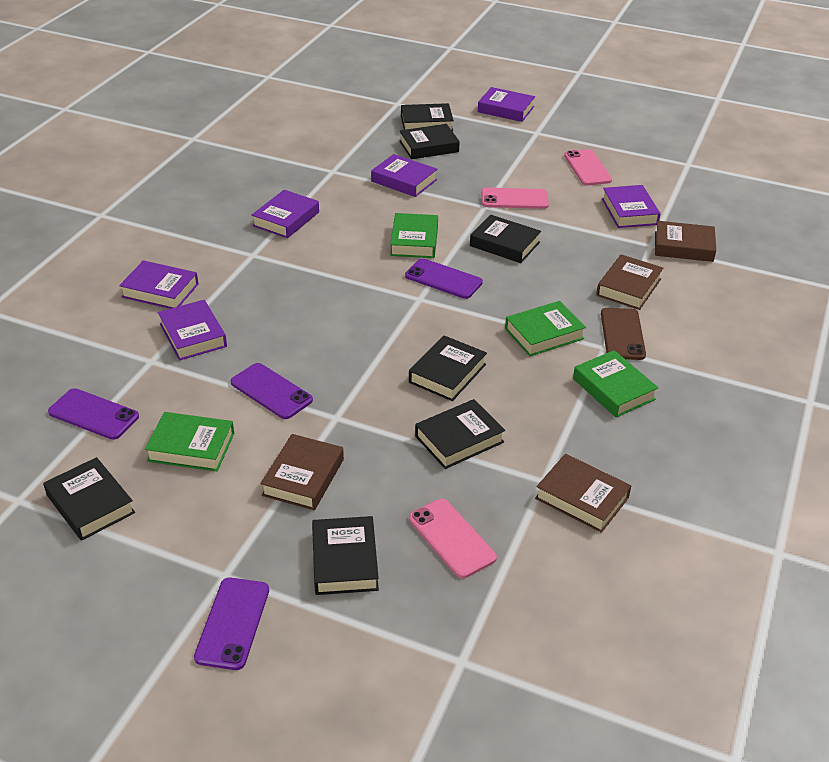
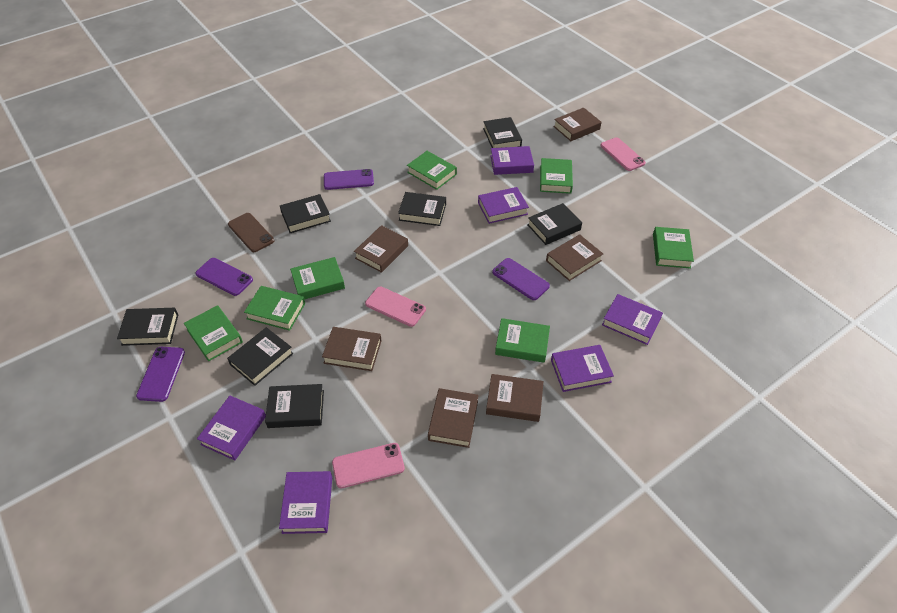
brown book: [260,434,344,510] [535,454,631,533] [596,254,663,310] [655,221,716,262] = 4 -> [322,327,382,371] [354,225,408,273] [428,388,478,448] [486,374,543,422] [546,234,603,281] [553,108,602,141] = 6
green book: [145,412,234,471] [390,213,438,258] [505,301,586,356] [573,350,658,417] = 4 -> [184,305,243,361] [244,286,305,331] [290,257,345,300] [407,151,457,190] [495,318,550,363] [540,158,573,194] [653,227,694,269] = 7

